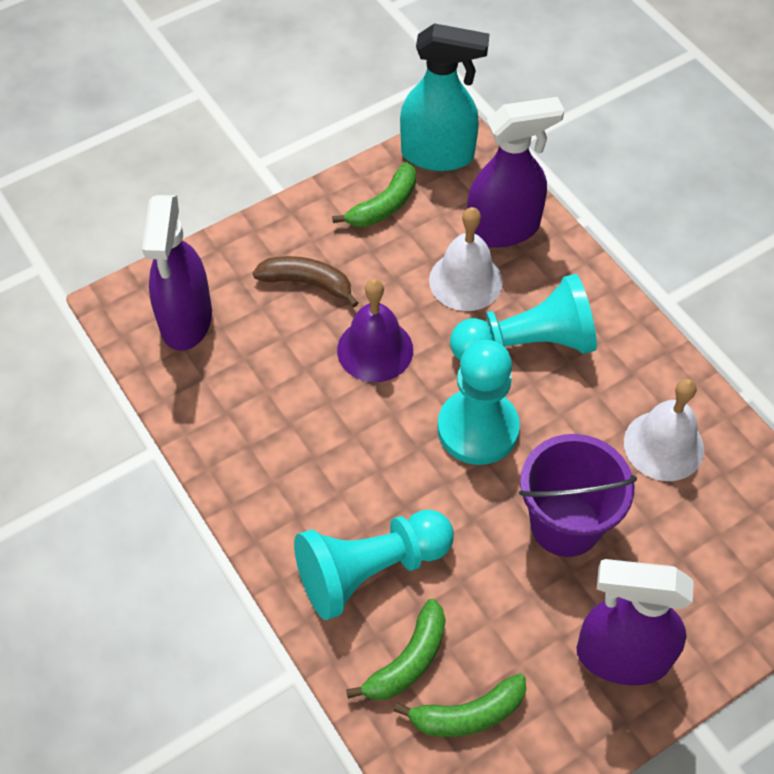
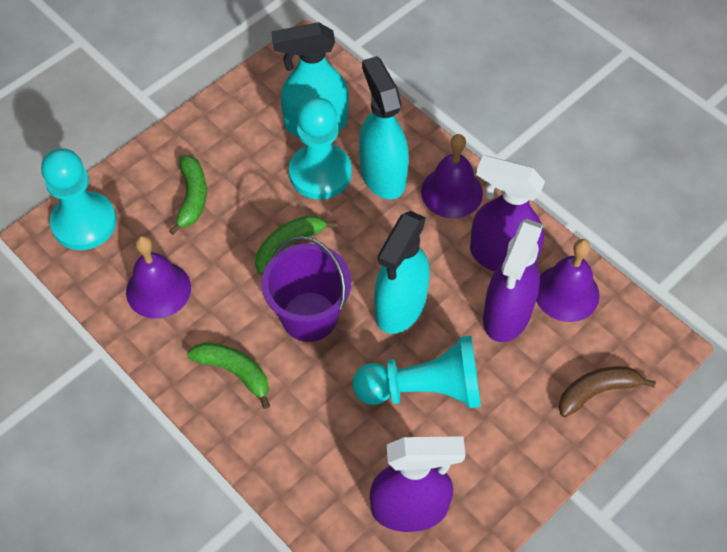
purple bell: [337,279,413,382] = 1 -> [126,235,191,319] [421,134,483,218] [536,239,600,322] = 3
turquoise spray bottle: [400,23,489,171] = 1 -> [272,22,349,137] [359,56,409,199] [374,211,430,334] = 3
white bell: [429,207,503,311] [624,379,704,481] = 2 -> none = 0

